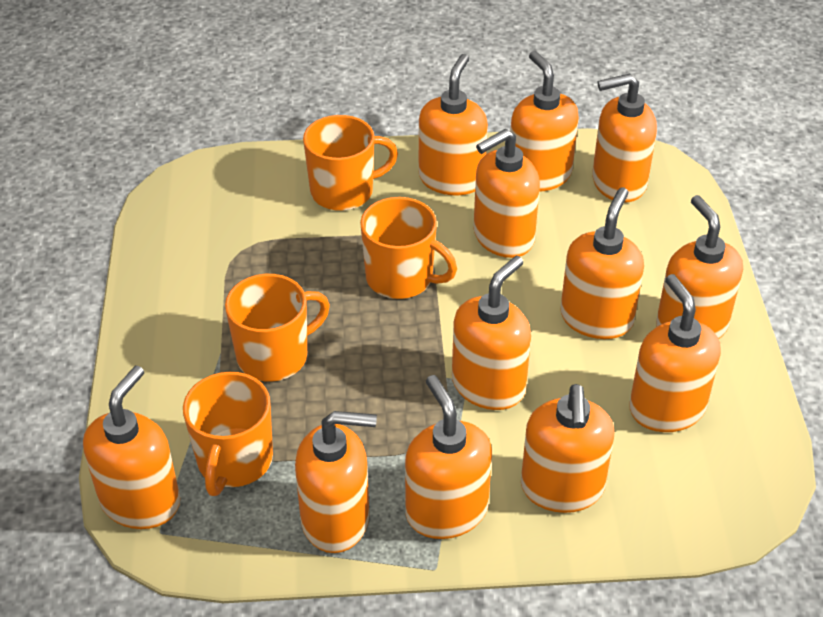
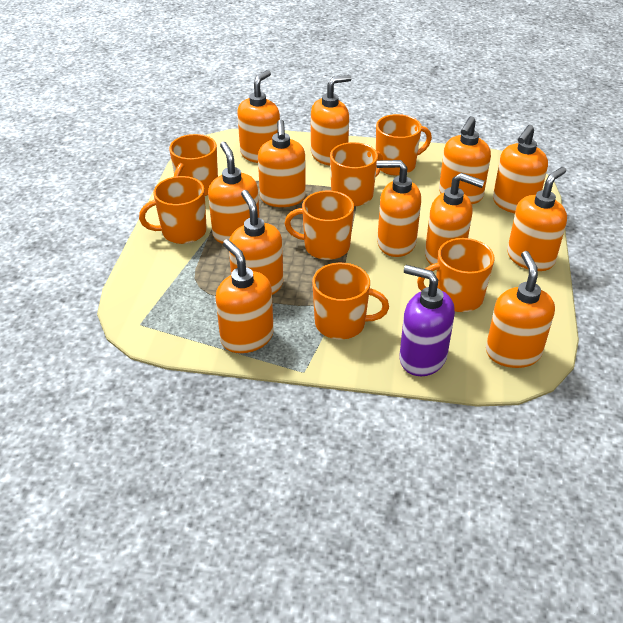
orange mug: [183,372,273,496] [225,274,330,382] [303,115,398,211] [360,197,457,299] = 4 -> [139,176,207,244] [169,134,218,196] [284,191,354,260] [312,263,389,339] [330,142,383,206] [376,114,432,176] [417,238,494,312] = 7
purple soap dispenser: none = 0 -> [399,265,455,376] = 1

